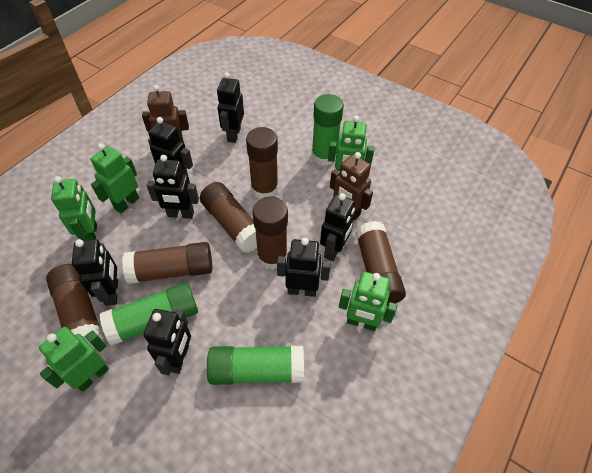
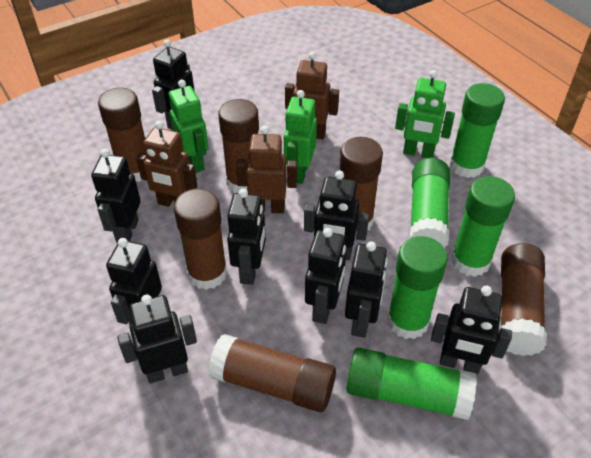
black robot: [72,239,118,306] [143,309,191,375] [147,155,199,219] [148,117,193,175] [217,72,244,143] [277,238,331,297] [320,193,355,261] = 7 -> [91,149,141,243] [106,238,162,325] [117,294,197,383] [152,39,195,130] [227,189,266,285] [304,171,369,260] [305,228,346,324] [345,241,388,338] [431,286,512,374] = 9
brown robot: [142,85,189,142] [330,152,373,220] = 2 -> [136,121,198,207] [236,126,297,214] [285,52,339,139] = 3
green glue stick: [100,282,198,346] [207,346,304,385] [311,94,344,165] = 3 -> [346,348,477,420] [387,236,448,339] [410,158,450,248] [449,83,505,178] [451,176,515,277] = 5
green robot: [39,327,109,392] [51,176,97,241] [90,143,139,213] [328,116,374,171] [339,272,398,331] = 5 -> [169,80,209,173] [284,90,317,184] [395,70,455,158] = 3

